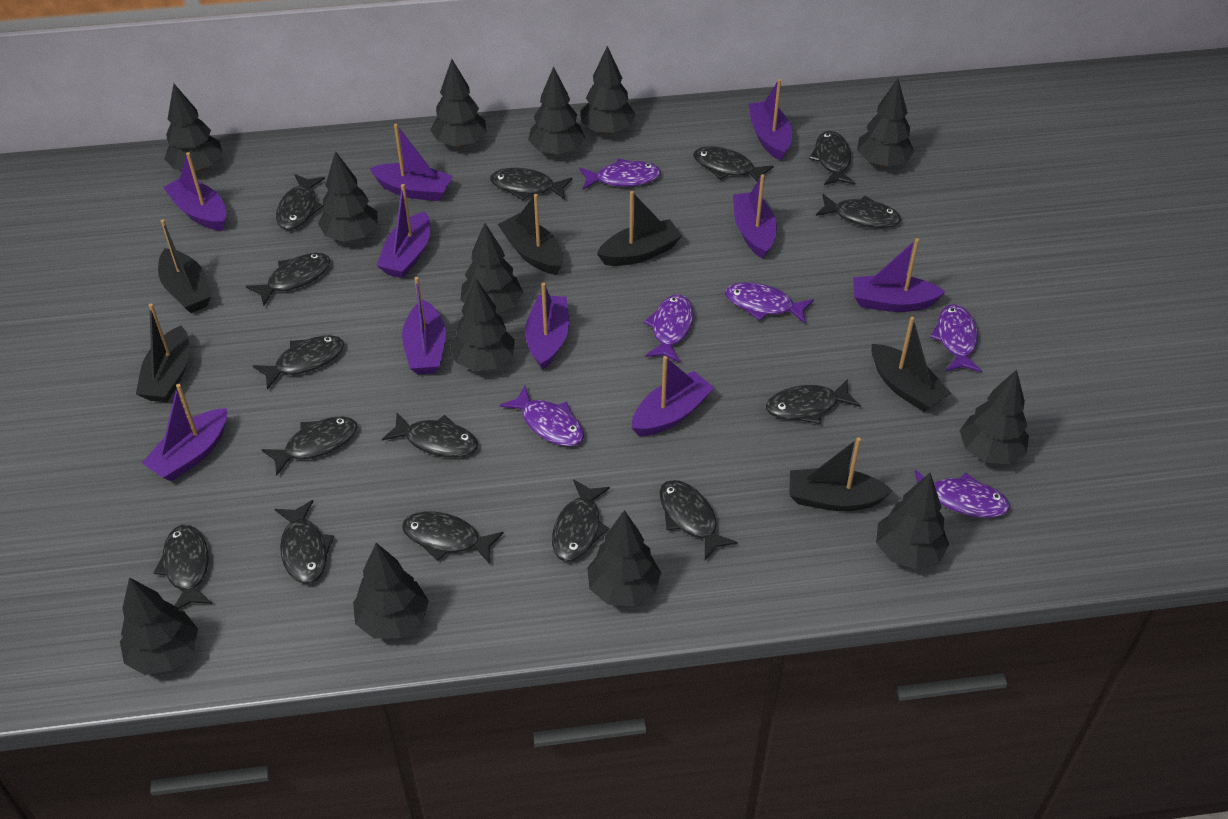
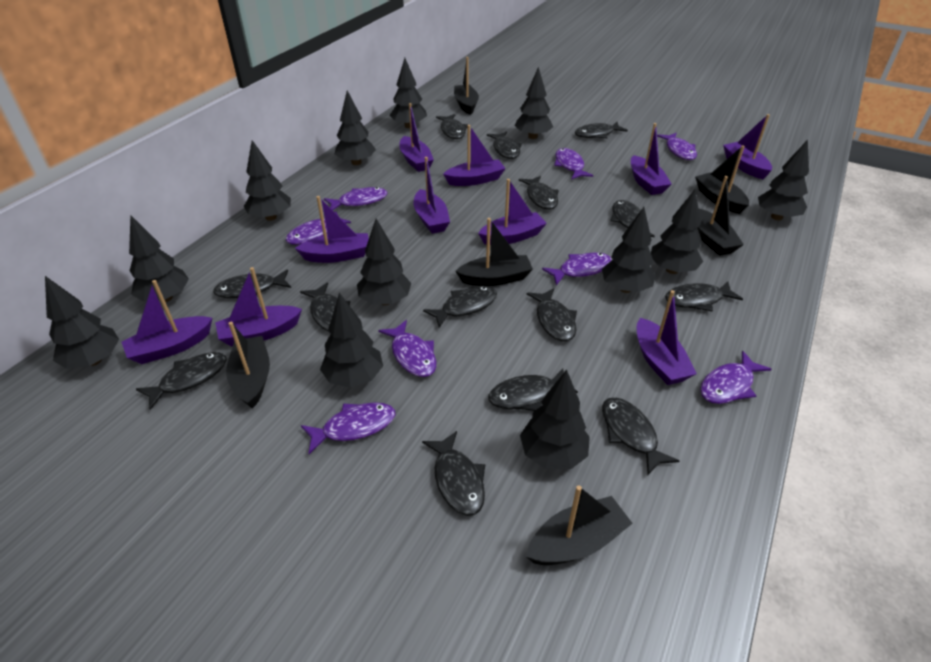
black fish: [154,525,212,610] [246,253,330,306] [253,335,344,390] [261,417,357,476] [275,500,334,584] [276,174,325,230] [382,413,478,457] [402,511,504,564] [490,168,572,200] [552,479,610,561] [659,480,738,560] [693,146,773,182] [766,379,861,424] [809,131,855,185] [816,194,901,228] = 15 -> [136,352,227,410] [213,269,291,298] [300,282,350,331] [422,431,485,516] [423,286,497,328] [436,114,468,139] [487,131,522,159] [488,368,578,411] [519,176,559,209] [527,288,577,341] [575,122,628,138] [602,397,679,475] [610,200,655,237] [665,281,743,312] = 14
black tree: [120,577,198,675] [164,84,223,172] [318,151,378,242] [353,543,429,639] [430,59,486,147] [450,278,515,371] [461,223,523,314] [528,66,585,155] [580,46,636,134] [587,510,661,606] [857,79,914,167] [876,473,949,569] [960,370,1029,464] = 13 -> [45,276,119,369] [129,215,189,302] [244,140,291,221] [320,293,383,388] [335,91,376,165] [357,219,411,305] [389,58,427,128] [515,67,553,139] [520,370,590,469] [602,207,656,293] [651,190,703,274] [758,140,809,220] = 12
purple fish: [500,386,584,446] [579,158,661,190] [644,294,694,363] [725,282,814,324] [915,469,1010,518] [930,304,982,372] = 6 -> [286,212,351,245] [301,402,395,454] [324,187,387,210] [378,320,436,377] [542,253,612,285] [554,148,593,180] [657,133,697,160] [700,351,771,404] = 8

